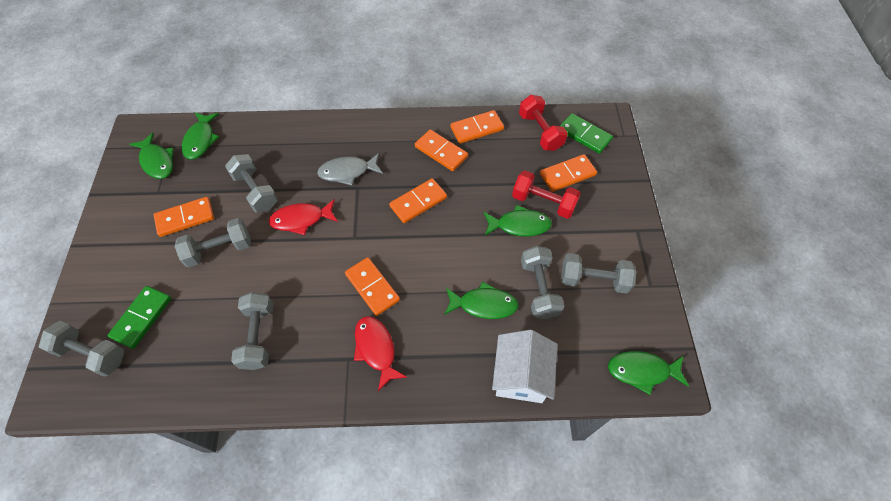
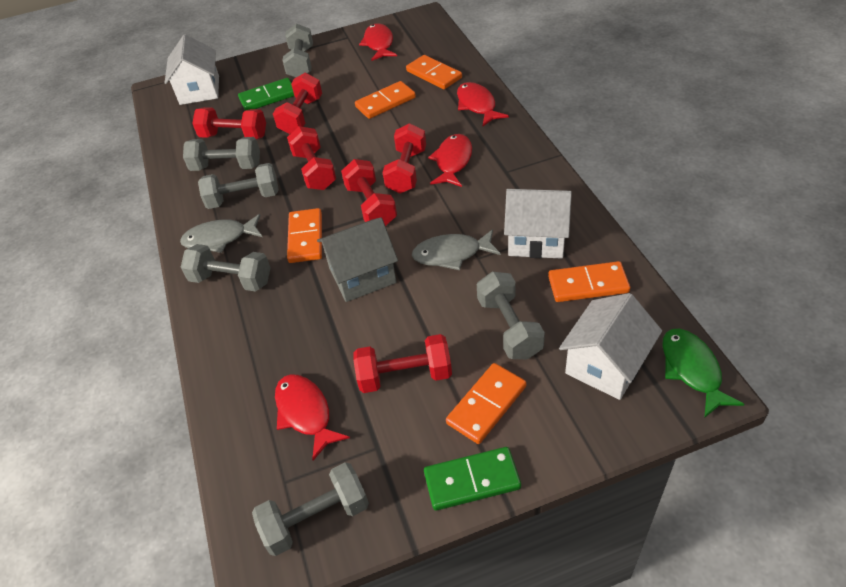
green fish: [130,133,174,179] [182,112,219,160] [444,281,519,319] [484,205,552,237] [608,351,689,395] = 5 -> [662,329,745,418] = 1
grey fish: [317,153,383,185] = 1 -> [180,214,262,253] [412,229,501,270] = 2
grey house: none = 0 -> [317,217,398,302] = 1
orange domino: [154,197,214,237] [345,257,400,316] [389,178,447,223] [415,129,468,171] [450,110,504,144] [540,154,597,192] = 6 -> [287,208,322,263] [355,81,416,119] [406,55,462,89] [446,363,526,444] [548,261,630,302] = 5
red dumbbell: [512,171,581,219] [519,95,568,151] = 2 -> [192,107,266,140] [273,73,322,134] [287,126,336,190] [341,159,397,226] [353,334,452,393] [383,123,426,193] = 6
red fish: [269,199,338,235] [354,316,407,391] = 2 -> [275,374,350,460] [359,24,397,61] [428,134,472,187] [457,82,509,126] = 4
white house: [492,330,557,403] = 1 -> [165,34,219,105] [504,189,572,259] [559,293,662,400] = 3

